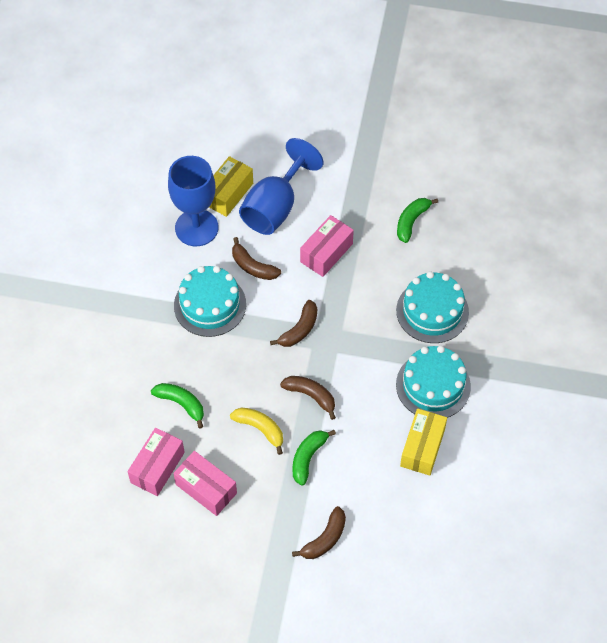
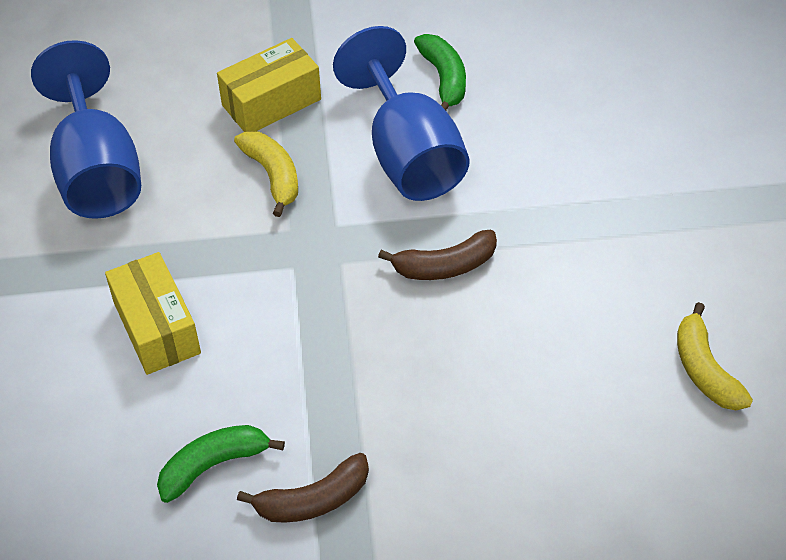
brown banana: [232,237,281,280] [270,300,317,347] [280,376,336,420] [292,506,346,559] = 4 -> [237,453,369,523] [378,230,497,280] = 2
green banana: [151,383,204,429] [292,430,336,486] [397,198,438,243] = 3 -> [157,425,285,503] [414,34,466,110] = 2
pink box: [127,428,185,496] [173,451,237,516] [300,215,354,277] = 3 -> none = 0
turquoise cake: [174,266,246,337] [396,271,469,343] [396,346,471,418] = 3 -> none = 0
yellow banana: [230,407,283,455] = 1 -> [234,131,298,217] [677,302,753,410] = 2

